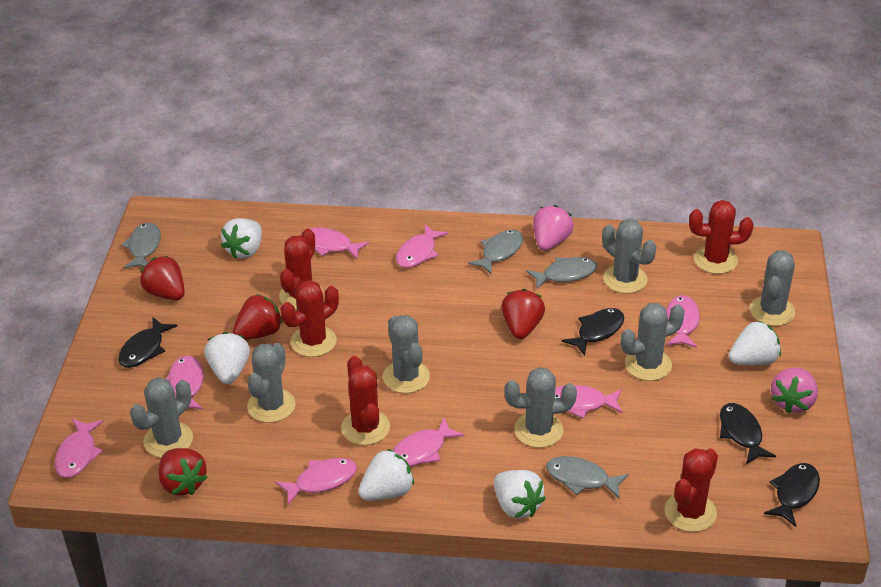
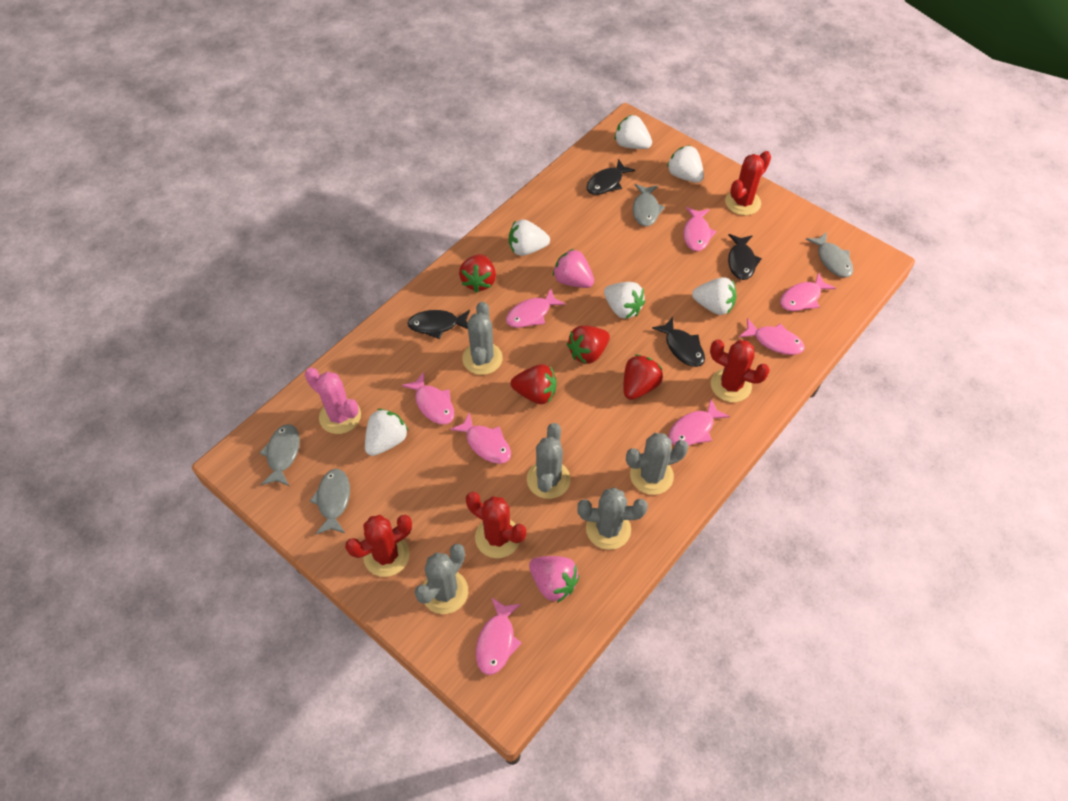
grey cactus: [130,377,193,458] [247,343,295,423] [383,315,430,393] [504,367,577,448] [602,219,656,294] [621,303,685,381] [749,250,795,326] = 7 -> [415,544,468,614] [462,302,503,375] [527,423,571,499] [577,487,648,550] [626,433,689,495] = 5
pink cactus: none = 0 -> [305,368,361,434] = 1
red cactus: [279,229,324,310] [281,280,339,357] [341,356,390,445] [664,448,718,532] [689,200,754,274] = 5 -> [345,515,412,577] [466,492,526,558] [710,339,770,402] [725,151,771,215] = 4
white strawberry: [205,332,250,384] [221,218,262,259] [358,449,414,500] [494,470,546,518] [729,321,781,365] = 5 -> [365,409,408,456] [509,219,550,256] [604,282,645,319] [614,115,652,149] [667,145,704,183] [692,277,737,315] = 6

